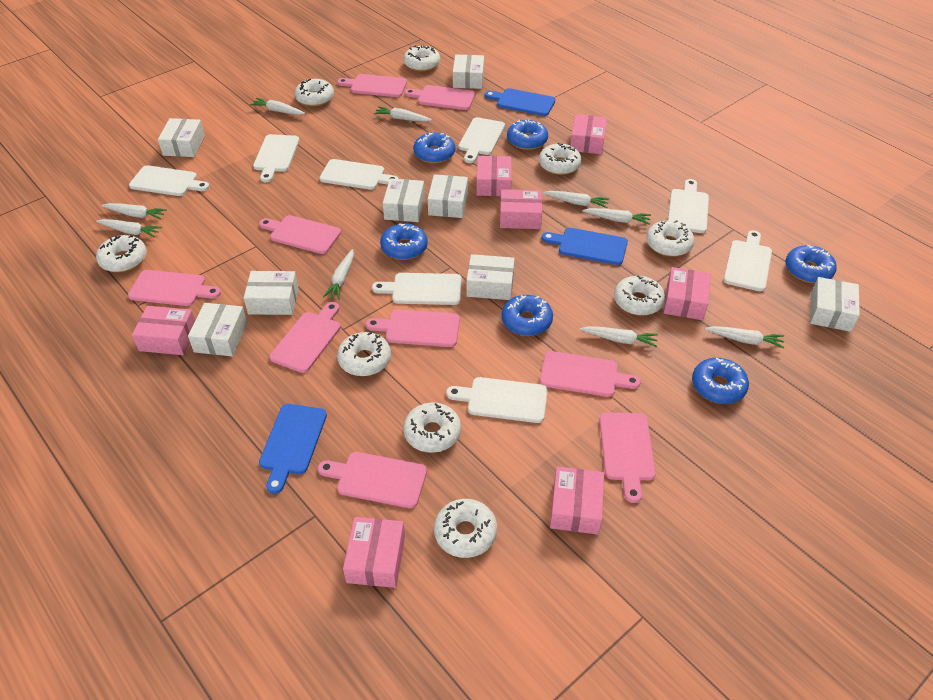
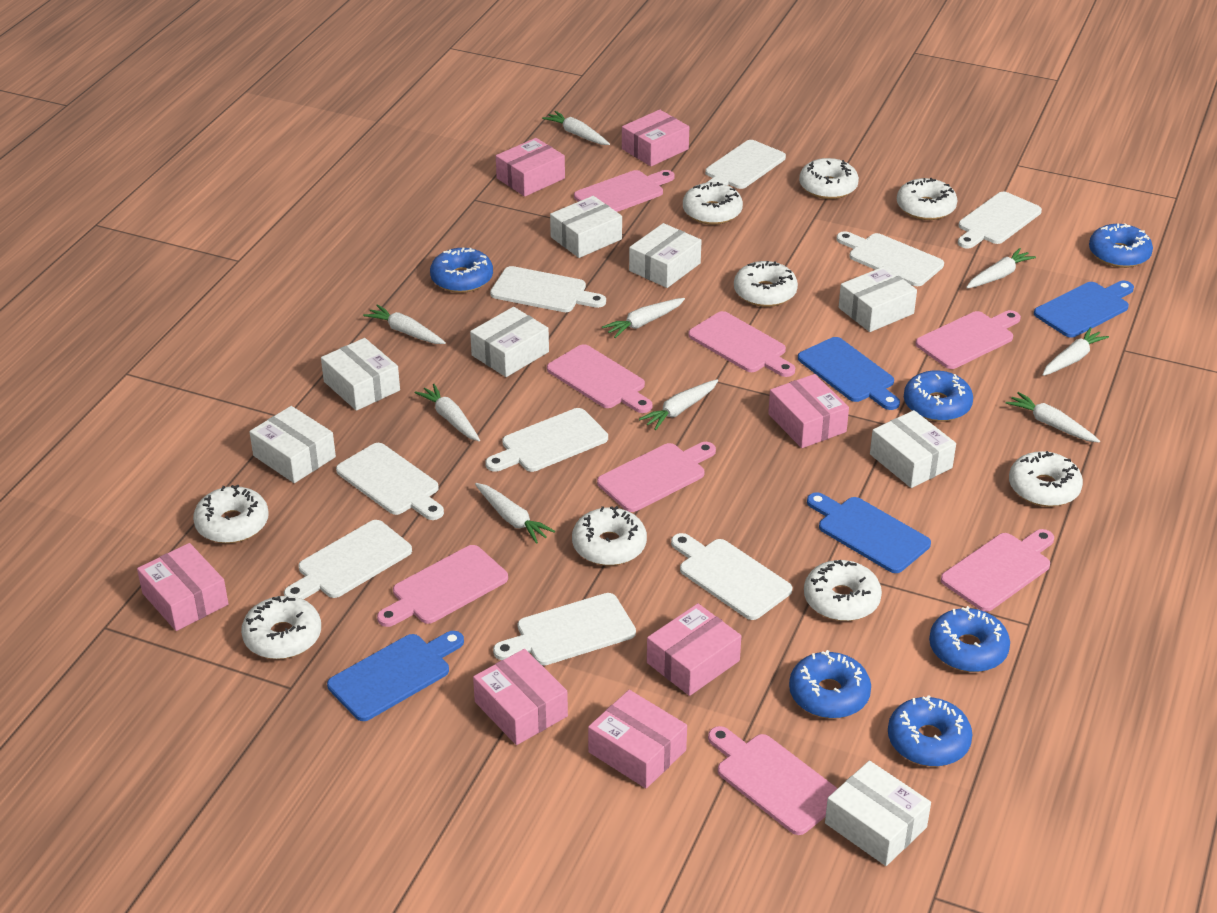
blue cutting board: [259,404,327,494] [485,88,555,116] [542,228,628,265] = 3 -> [327,631,464,721] [798,337,900,410] [807,492,931,573] [1034,281,1134,338] = 4
pink cutting board: [128,270,221,306] [259,215,341,254] [269,302,341,373] [318,452,427,508] [337,74,407,97] [366,309,460,347] [405,85,475,110] [540,351,641,397] [599,413,656,503] = 9 -> [377,545,508,627] [547,344,653,413] [574,170,675,212] [597,442,716,512] [688,311,795,377] [708,726,838,835] [915,310,1021,369] [941,529,1054,612] = 8
white cutting board: [129,165,209,196] [253,134,299,182] [319,159,399,190] [372,273,462,305] [446,377,548,423] [458,117,505,163] [668,179,709,233] [724,231,772,292] = 8 -> [284,520,412,600] [336,443,444,520] [485,408,608,472] [490,266,606,312] [493,593,636,665] [671,533,792,620] [705,140,786,189] [837,231,944,286] [958,192,1042,249] = 9

